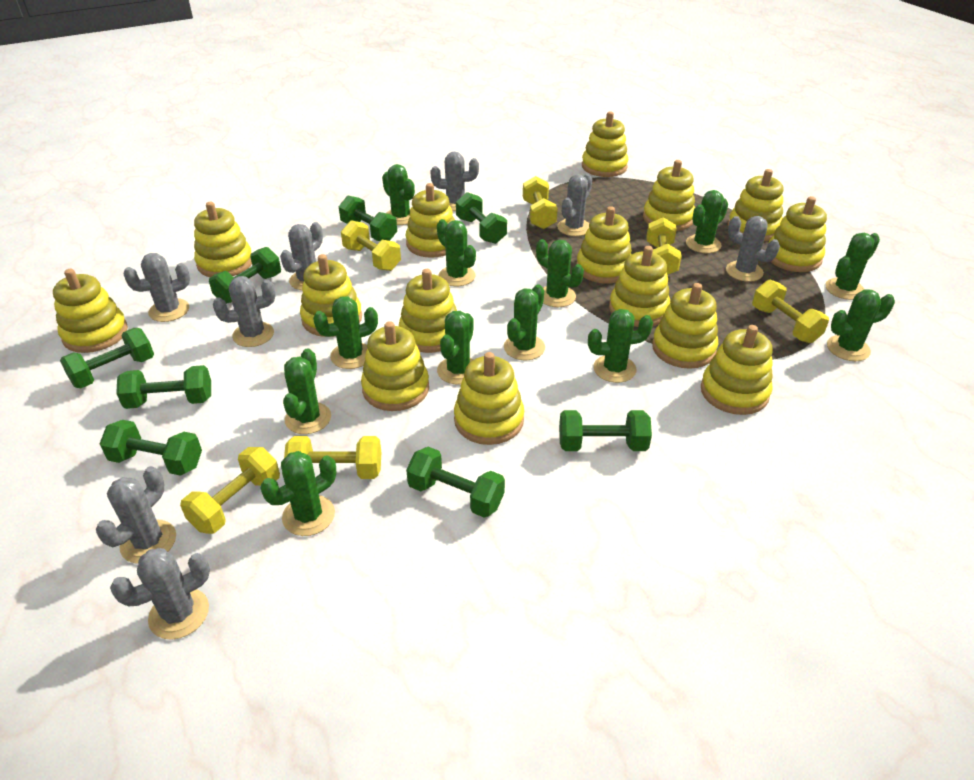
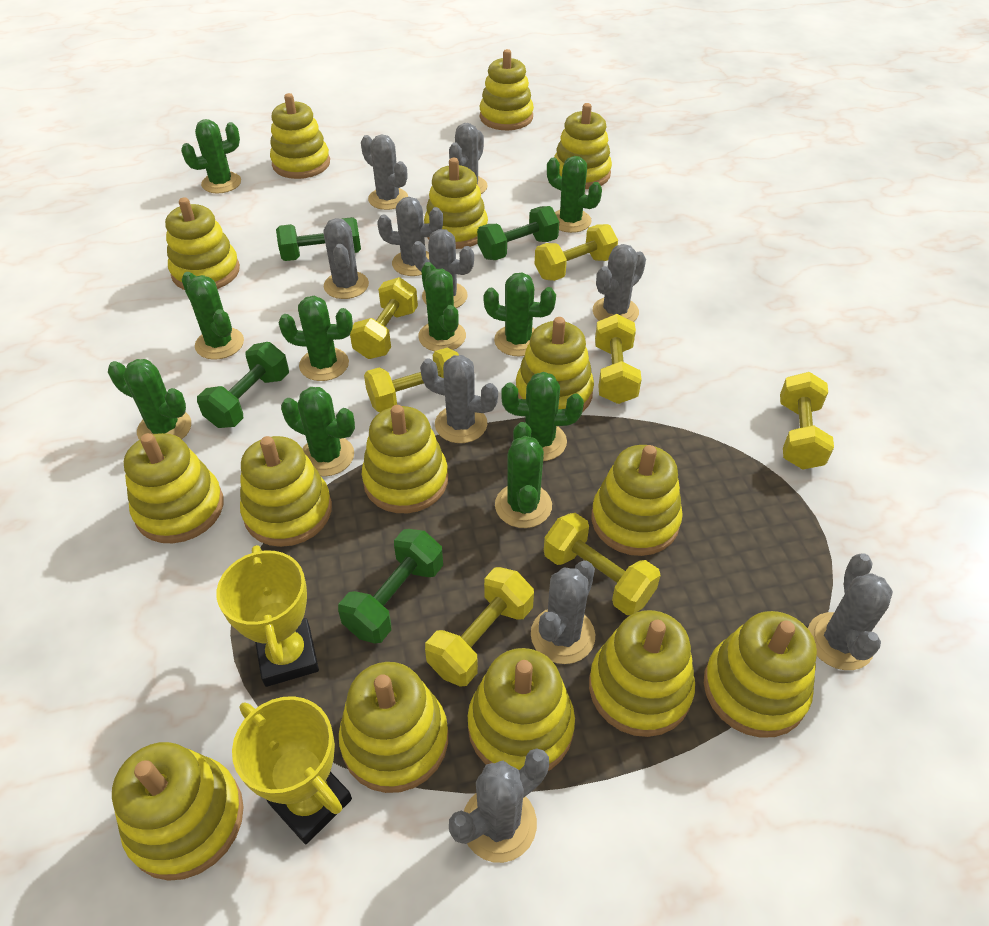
green cactus: [261,451,336,536] [283,348,331,434] [313,297,378,369] [382,164,415,225] [437,219,476,286] [437,311,474,385] [504,284,545,361] [536,239,584,307] [588,309,653,383] [686,190,728,253] [825,233,880,300] [827,289,895,361] = 12 -> [108,359,191,440] [181,119,241,193] [182,272,244,360] [278,296,353,381] [281,387,355,476] [418,262,466,351] [483,272,556,356] [495,422,552,528] [501,372,584,461] [547,156,602,233] = 10
green dumbbell: [60,328,154,388] [100,420,202,476] [116,365,211,409] [209,247,281,304] [339,196,397,241] [406,447,505,518] [456,192,507,244] [559,410,652,451] = 8 -> [197,342,289,428] [276,217,361,261] [338,529,443,644] [477,206,559,260] = 4
grey cactus: [96,466,176,564] [110,548,210,640] [123,253,190,322] [213,276,275,347] [280,222,323,290] [431,152,479,211] [557,174,592,236] [726,216,780,282] = 8 -> [323,218,369,299] [361,134,408,210] [377,197,443,276] [412,229,474,308] [420,355,498,443] [449,123,488,194] [449,749,549,863] [531,561,595,664] [593,244,646,322] [808,553,893,670] = 10
yellow dumbbell: [180,447,280,534] [284,436,381,479] [341,220,401,271] [523,176,558,229] [646,217,682,275] [752,280,829,343] = 6 -> [350,277,418,359] [364,348,459,412] [425,567,534,687] [535,224,618,281] [544,513,661,615] [595,314,642,404] [780,372,834,469] = 7
yellow trophy: none = 0 -> [216,545,319,687] [232,696,352,844] = 2

